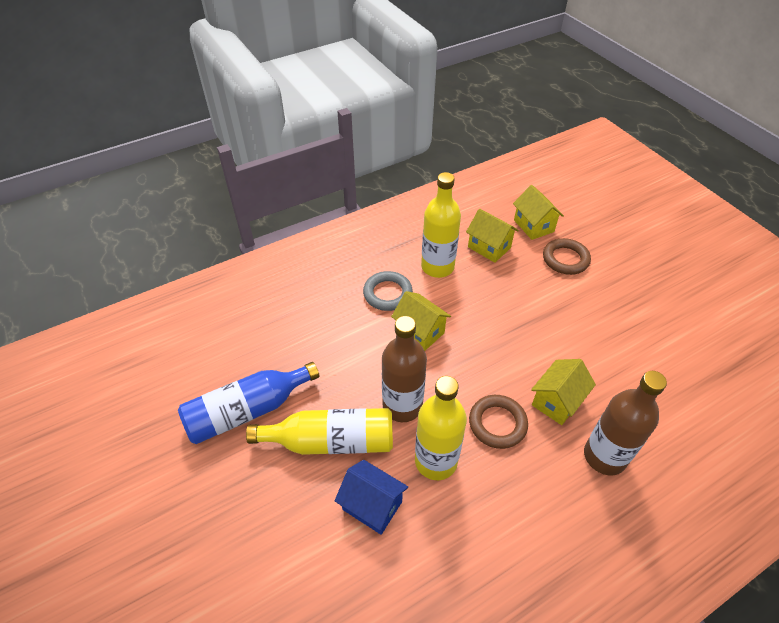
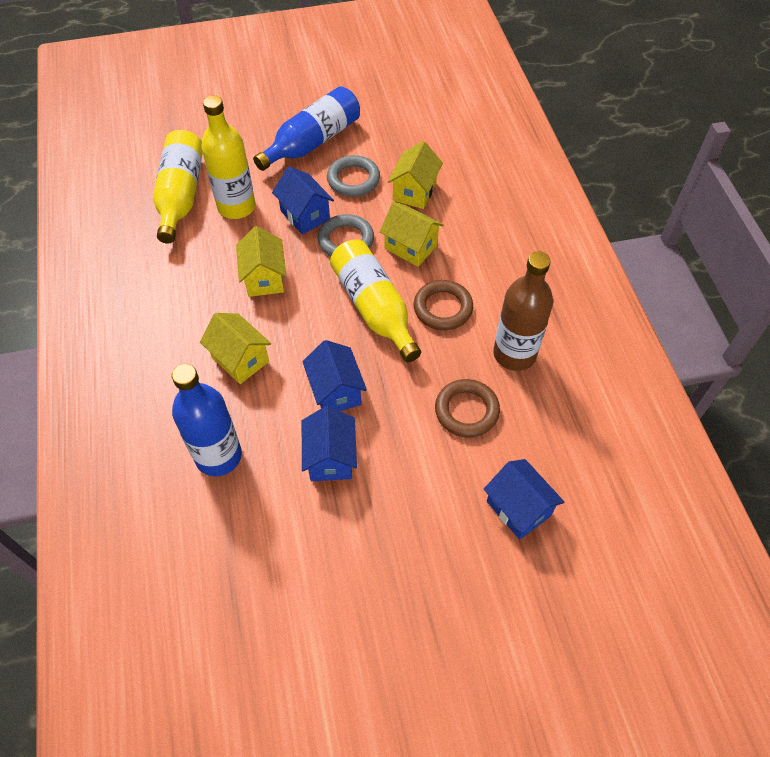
blue bottle: [178,362,319,444] = 1 -> [172,364,242,476] [253,86,360,171] = 2
blue house: [335,460,408,535] = 1 -> [272,167,334,235] [302,340,367,411] [302,406,357,481] [484,459,564,540] = 4
brown bottle: [382,316,427,422] [584,371,667,475] = 2 -> [493,251,553,371] = 1
grey ring: [363,271,413,311] = 1 -> [318,214,374,256] [327,155,380,197] = 2

